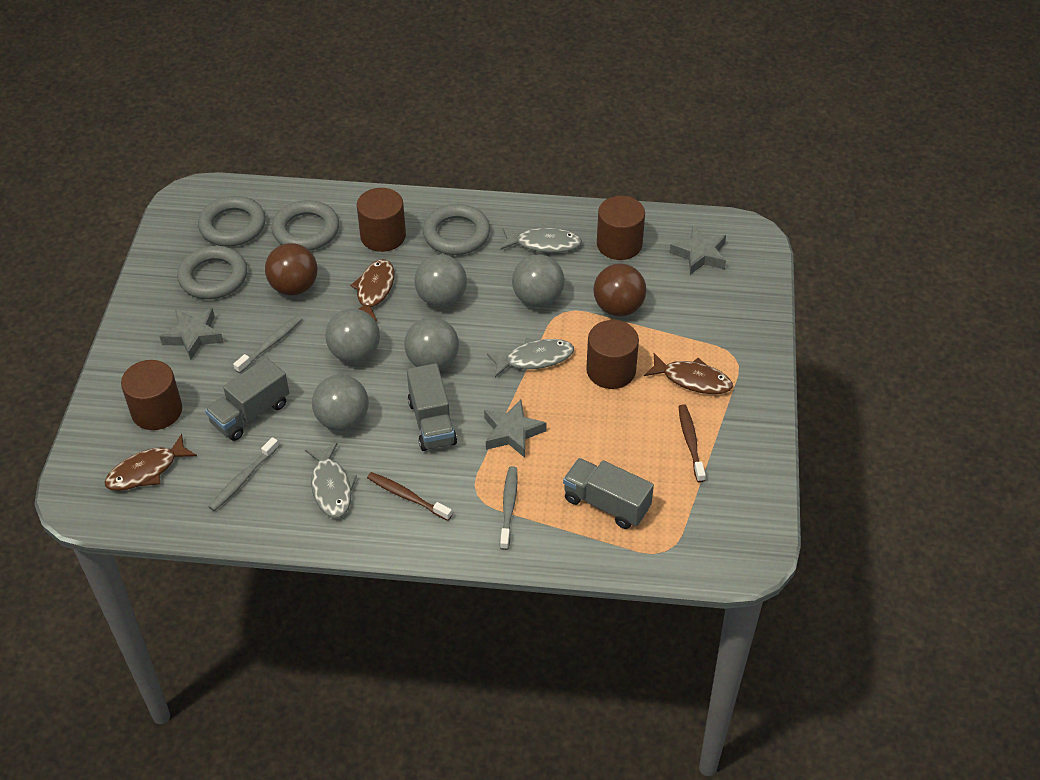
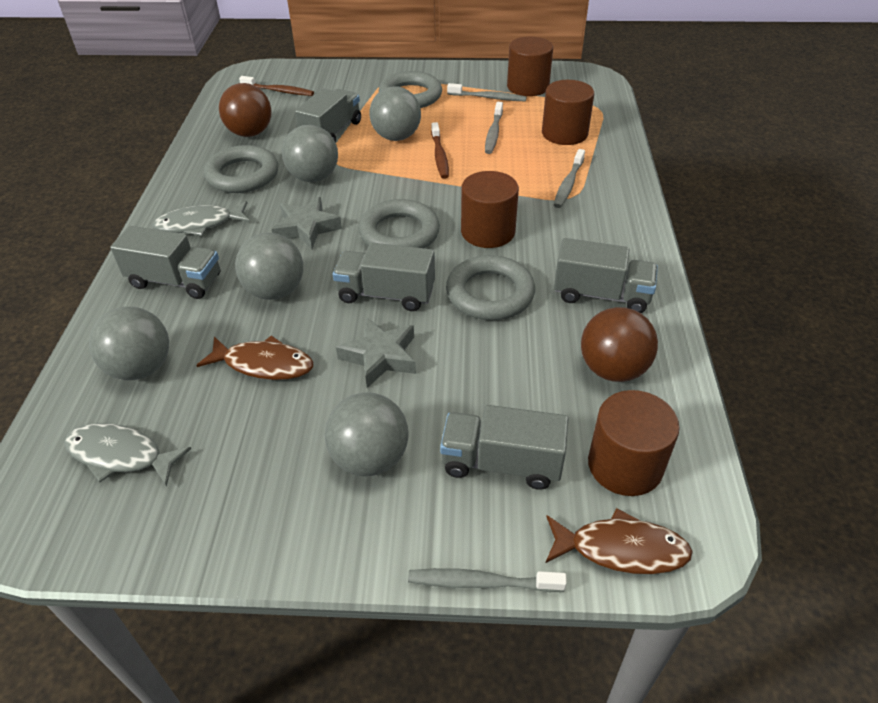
brown fish: [105,434,197,491] [350,259,394,322] [644,353,733,394] = 3 -> [196,335,313,380] [546,508,693,574] = 2
grey fish: [305,443,357,518] [487,338,574,377] [501,224,582,253] = 3 -> [64,423,192,487] [152,201,250,236] = 2
grey star: [160,308,224,360] [484,399,547,458] [670,226,726,275] = 3 -> [272,197,342,249] [336,317,416,388] = 2
grey toothbrush: [209,437,279,511] [233,315,302,373] [500,466,518,550] = 3 -> [408,568,567,592] [447,83,527,101] [485,102,503,154] [554,149,585,208] = 4
grey truck: [205,357,289,441] [407,363,457,451] [563,458,654,529] = 3 -> [110,226,221,299] [295,88,361,143] [333,242,435,311] [440,405,569,490] [554,238,658,313] = 5

